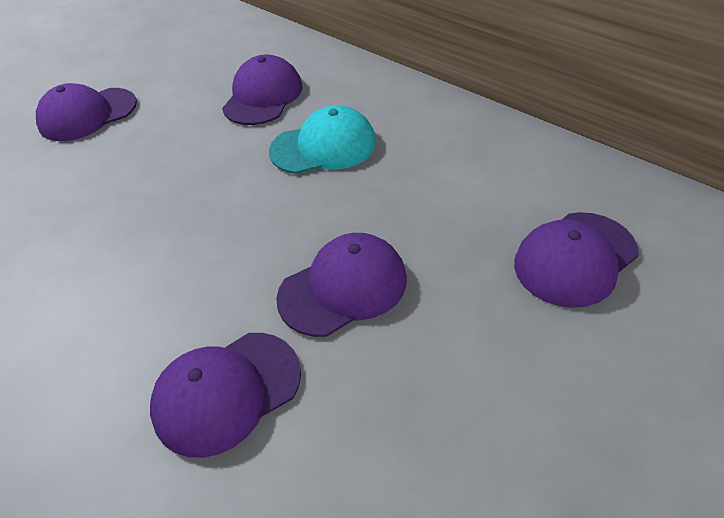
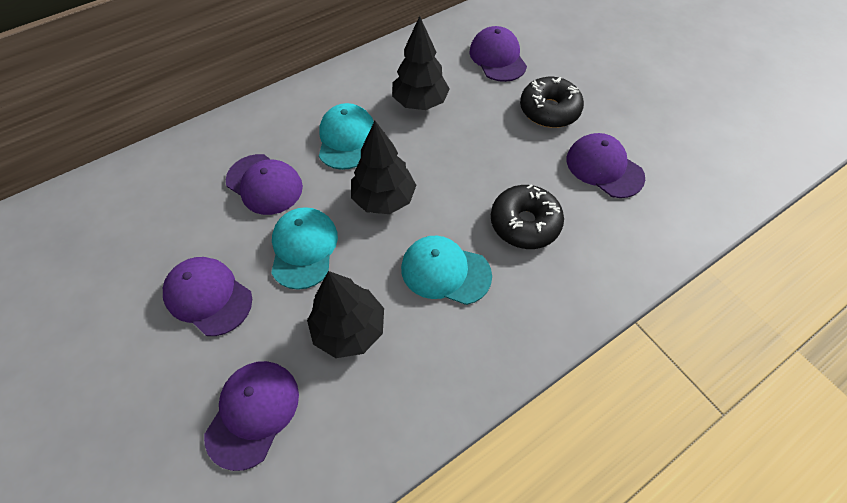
black donut: none = 0 -> [491,184,564,249] [520,77,584,128] = 2
black tree: none = 0 -> [307,271,384,358] [351,121,416,214] [392,16,450,110] = 3
turquoise cap: [269,105,376,174] = 1 -> [271,207,338,290] [319,103,374,170] [401,236,492,305] = 3

